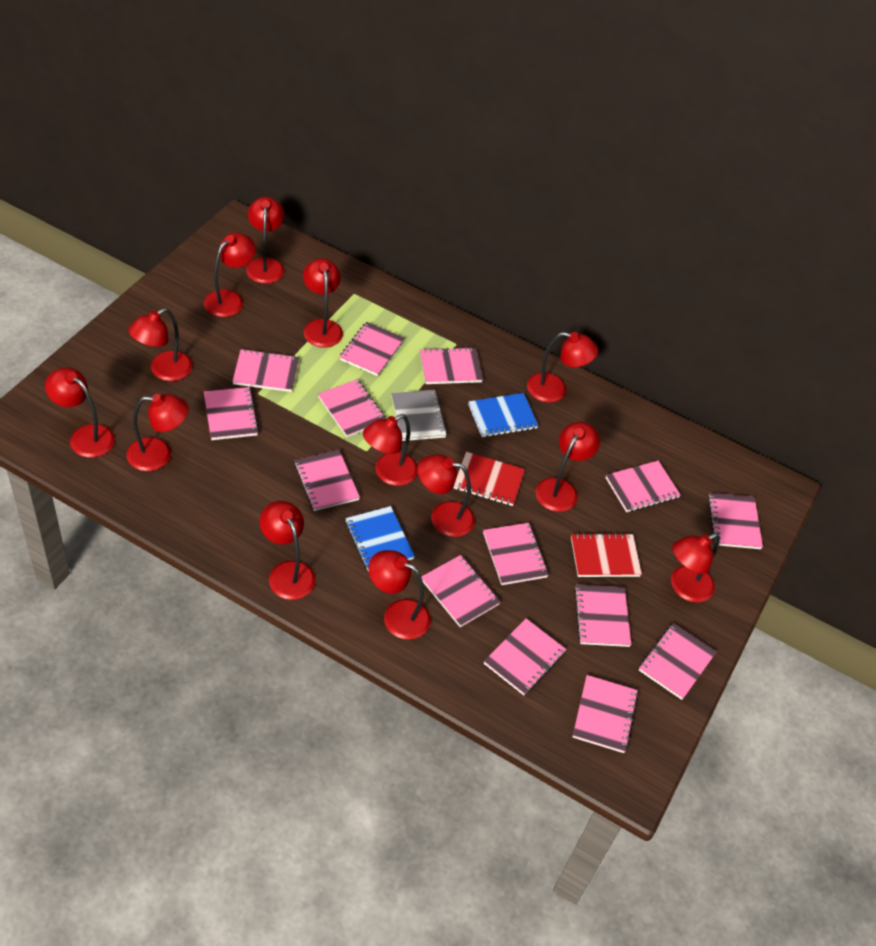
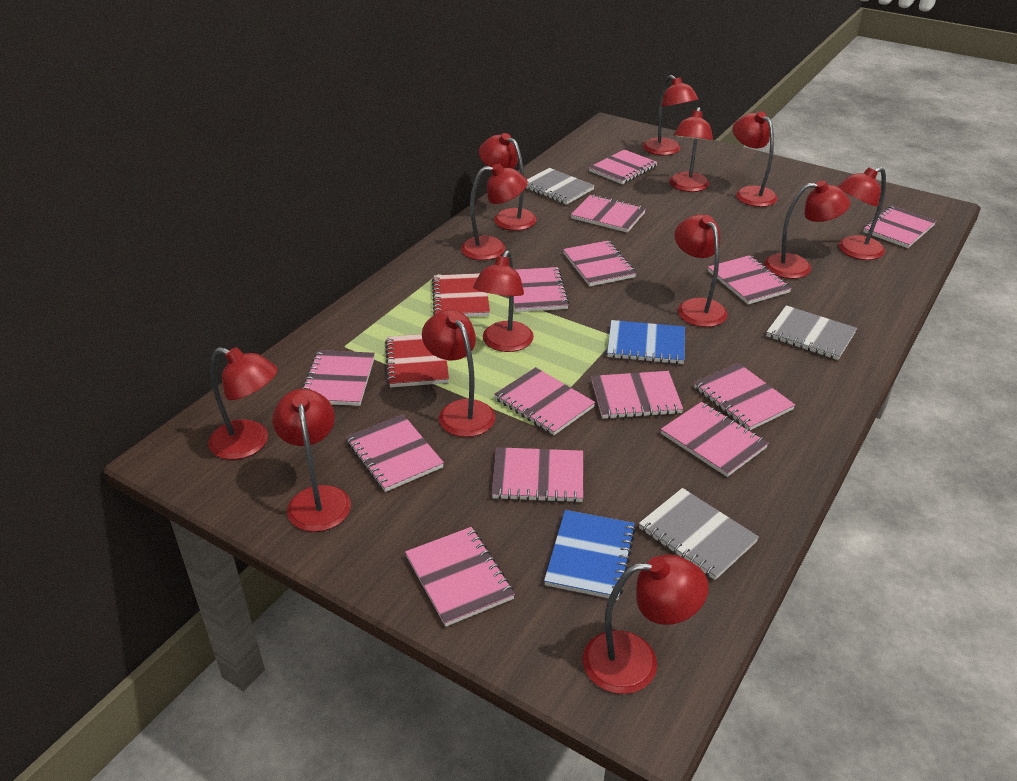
grey notebook: [391,390,447,441] = 1 -> [525,168,595,205] [639,488,759,580] [766,305,857,360] = 3

